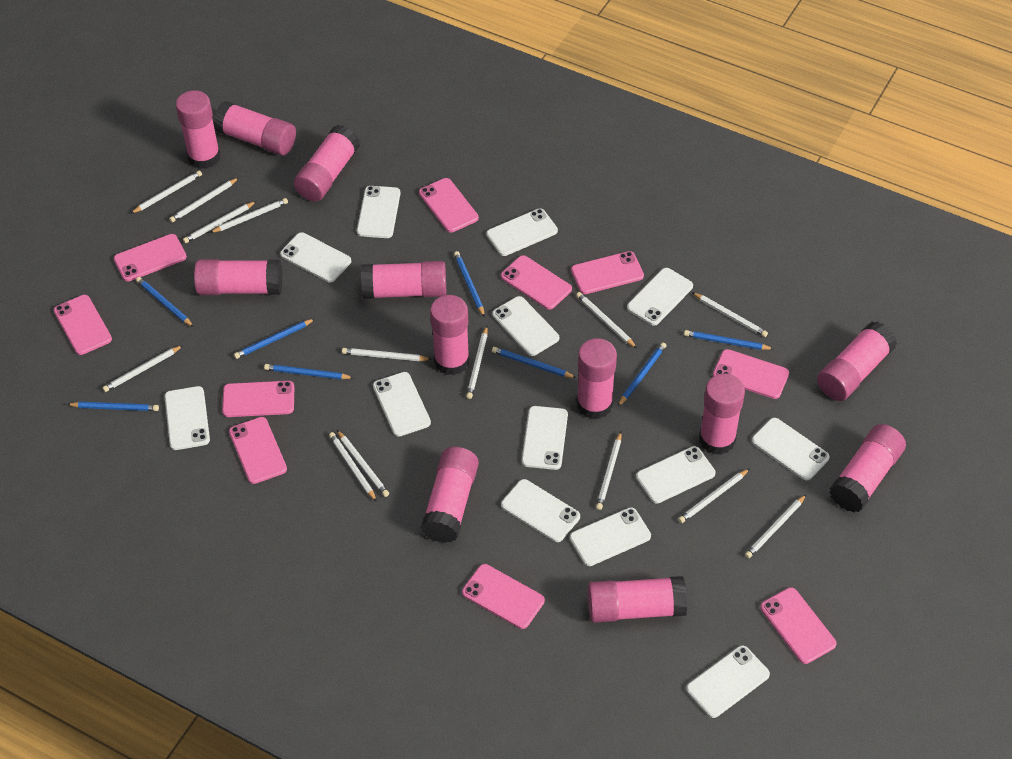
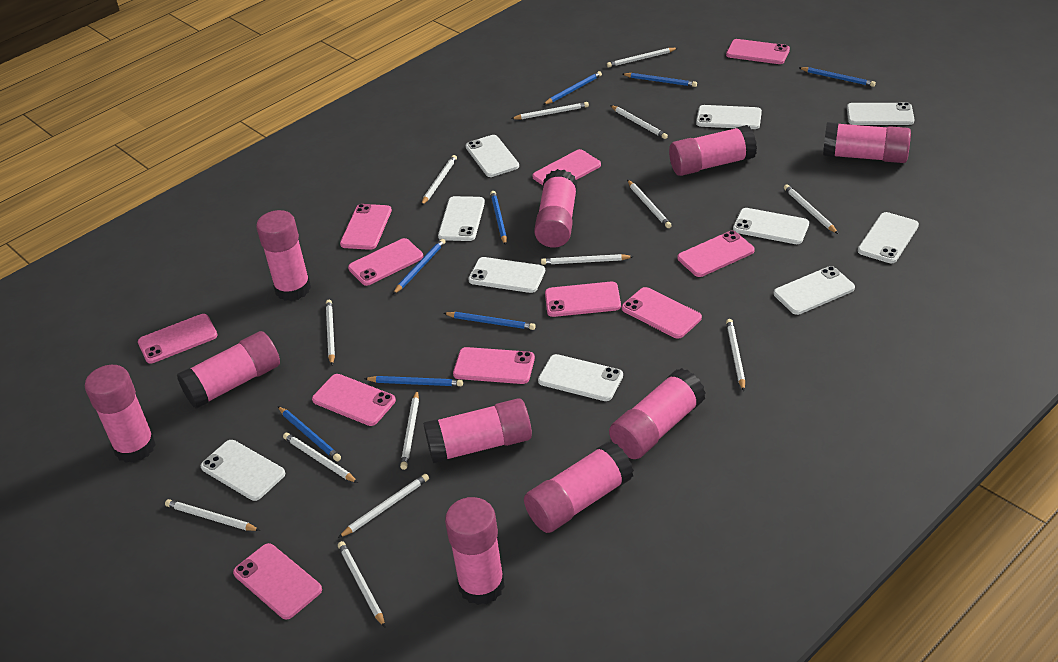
pink glue stick: [176,90,221,169] [194,259,282,295] [213,101,296,155] [294,125,360,202] [361,261,446,299] [420,447,479,543] [430,295,470,376] [577,338,617,419] [588,576,687,623] [699,374,745,455] [817,322,897,401] [829,424,906,512] = 12 -> [85,365,156,463] [177,331,280,409] [256,210,311,301] [423,398,532,464] [445,497,505,605] [524,441,634,533] [534,169,578,248] [609,368,706,459] [669,125,757,176] [823,122,911,163] = 10
pink phone: [54,295,112,355] [114,234,187,282] [222,381,294,417] [229,417,287,484] [419,178,479,232] [462,564,545,629] [501,255,572,310] [571,251,644,294] [713,349,789,399] [760,587,837,664] = 10 -> [138,314,218,363] [233,543,322,620] [312,374,396,426] [340,204,392,250] [348,238,423,286] [453,347,535,384] [532,149,601,185] [545,282,621,317] [622,287,702,339] [677,231,755,277] [726,39,790,64] = 11
white phone: [165,386,210,450] [280,232,351,282] [357,186,401,238] [373,372,431,437] [486,209,558,256] [492,296,559,356] [501,479,580,542] [522,406,568,470] [570,507,651,566] [627,268,693,326] [636,446,715,504] [686,645,770,718] [752,418,830,480] = 13 -> [200,440,285,501] [438,196,485,241] [466,135,519,177] [468,257,545,293] [538,354,623,401] [696,105,762,129] [733,208,809,244] [774,266,855,315] [847,102,915,125] [858,212,919,263] = 10

